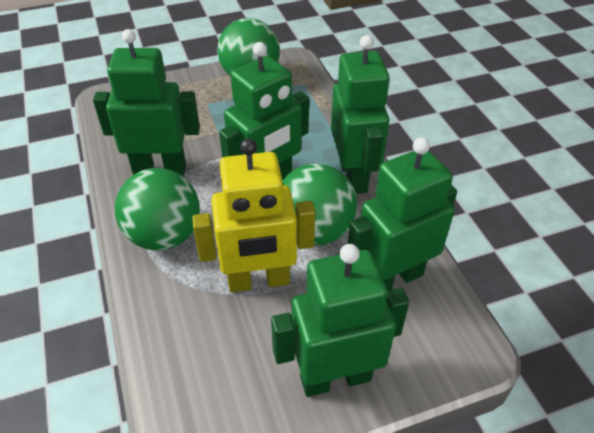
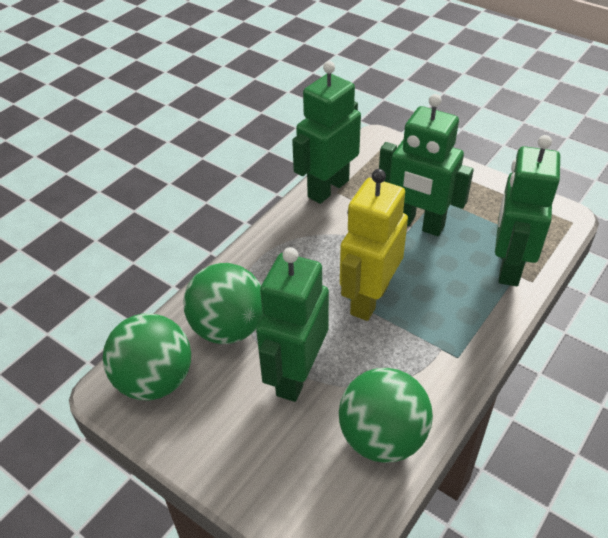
green robot: [93,29,200,176] [219,42,309,181] [271,244,409,397] [331,35,390,194] [348,137,457,290] = 5 -> [256,247,329,402] [292,61,361,204] [379,94,474,236] [495,135,560,286] = 4

